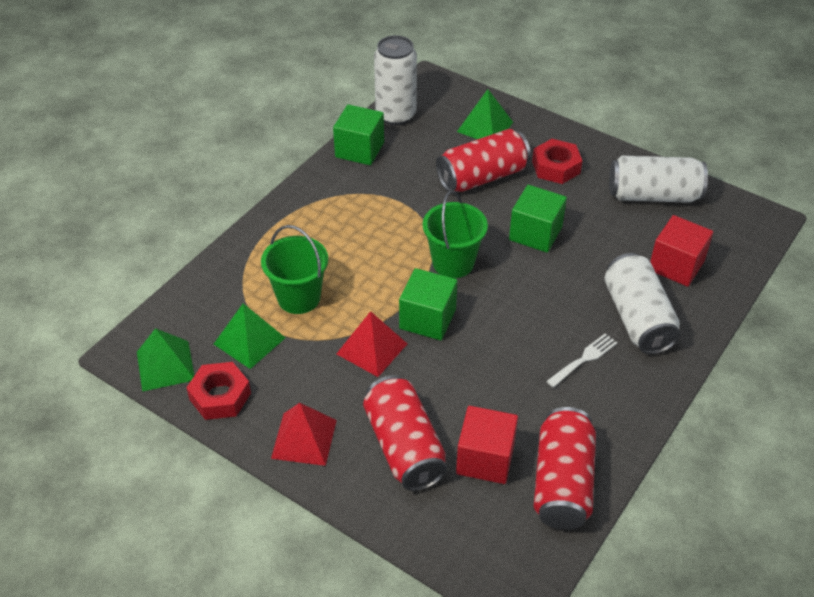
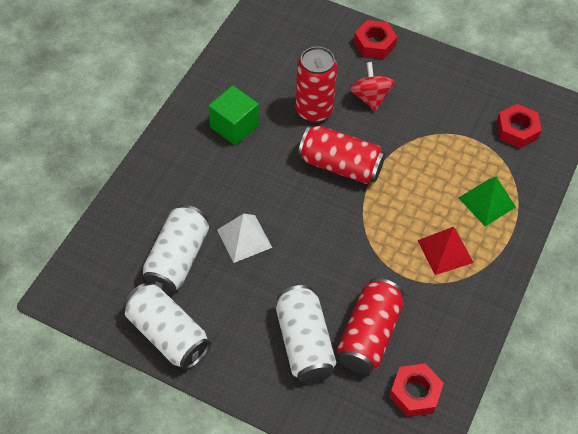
green bucket: [261,225,328,314] [423,190,488,278] = 2 -> none = 0
green cube: [333,104,384,165] [399,268,458,340] [509,185,567,253] = 3 -> [208,85,259,146] = 1
green pyramid: [137,328,195,392] [214,303,285,369] [457,89,513,139] = 3 -> [459,177,516,226] = 1
red cube: [456,406,518,484] [650,215,713,287] = 2 -> none = 0
red nut: [186,362,251,420] [532,139,582,184] = 2 -> [354,20,397,59] [389,363,444,417] [496,104,542,149] = 3
red pyramid: [271,403,337,466] [337,311,407,377] = 2 -> [418,227,474,275] = 1
red spinning top: none = 0 -> [350,62,395,111] = 1
white fork: [546,333,617,388] = 1 -> none = 0
white pyramid: none = 0 -> [217,213,272,263] = 1

